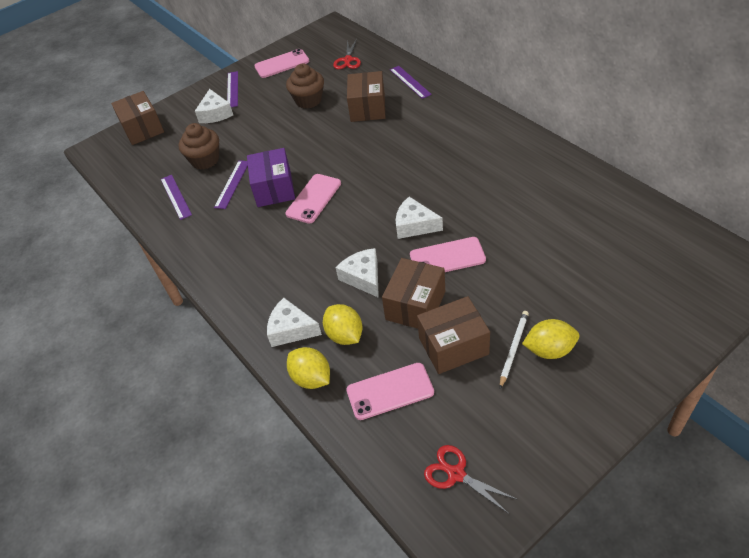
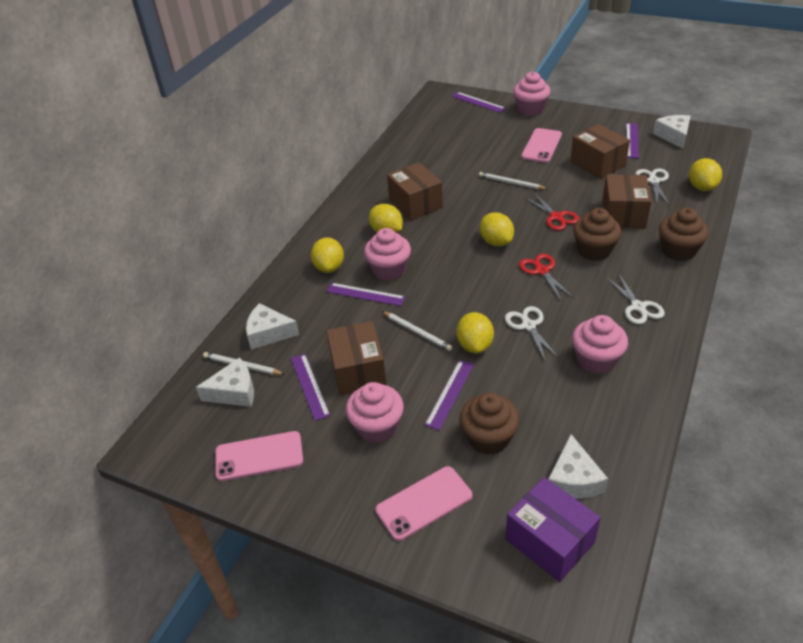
brown cupcake: [179,123,219,170] [286,64,324,109] = 2 -> [459,393,520,455] [573,208,621,261] [659,208,709,261] = 3
pink cupcake: none = 0 -> [346,382,404,443] [364,228,411,281] [513,72,550,116] [572,315,628,374] = 4
pink phone: [254,49,309,78] [285,174,341,224] [346,363,434,420] [410,237,486,272] = 4 -> [215,431,303,481] [376,466,472,541] [521,128,562,163] = 3
purple ruler: [161,175,192,220] [214,160,248,209] [227,71,238,107] [390,66,432,99] = 4 -> [291,354,330,421] [326,283,405,306] [425,360,474,430] [452,92,506,113] [626,123,639,158] = 5
white pencil: [500,311,529,389] = 1 -> [203,352,285,375] [382,311,453,351] [479,172,548,189] = 3
white scissors: none = 0 -> [505,306,560,362] [606,273,665,324] [636,169,670,206] = 3
yellow lemon: [287,347,330,389] [323,304,363,345] [522,319,579,359] = 3 -> [311,237,344,273] [369,204,403,233] [456,312,494,354] [480,212,514,247] [689,158,722,191] = 5

